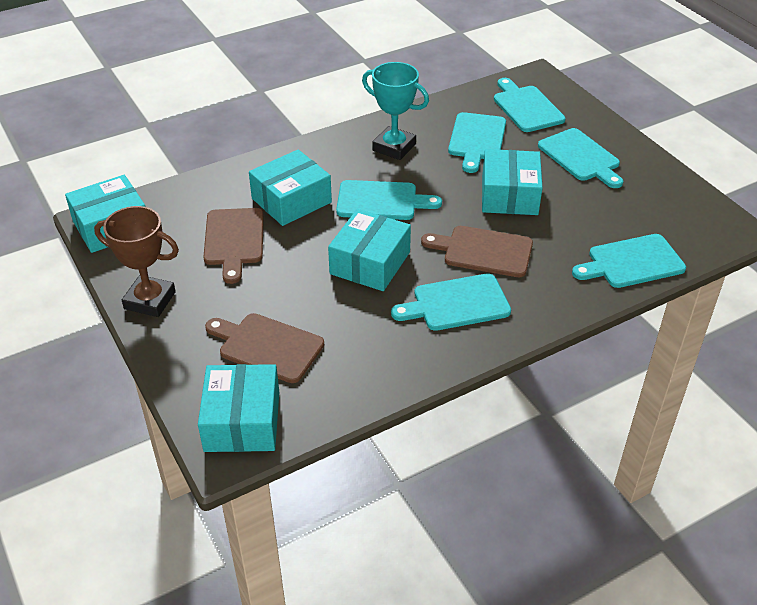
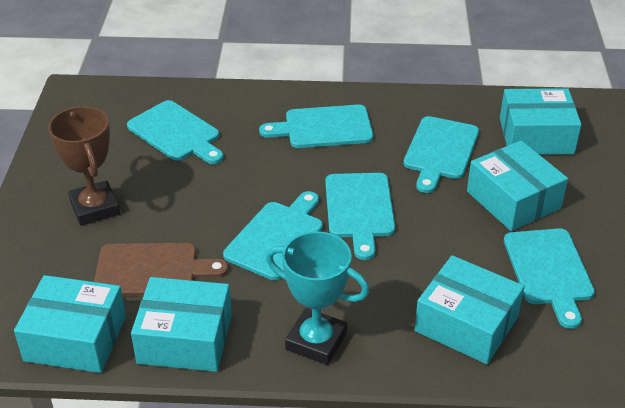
brown cutting board: [203,208,264,284] [205,313,324,383] [421,226,533,277] = 3 -> [94,243,229,296] = 1

